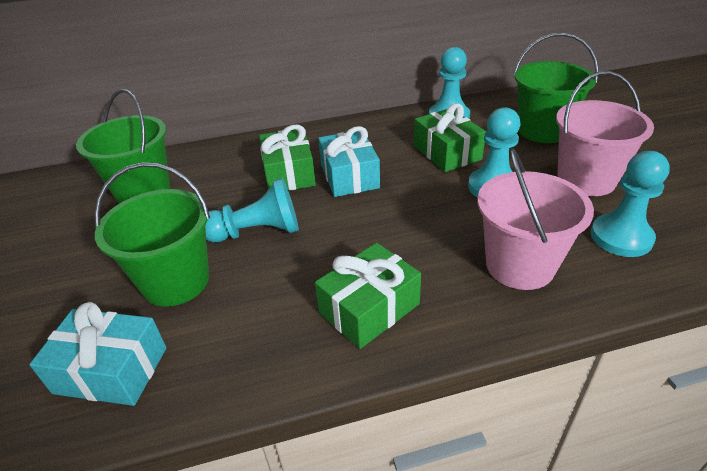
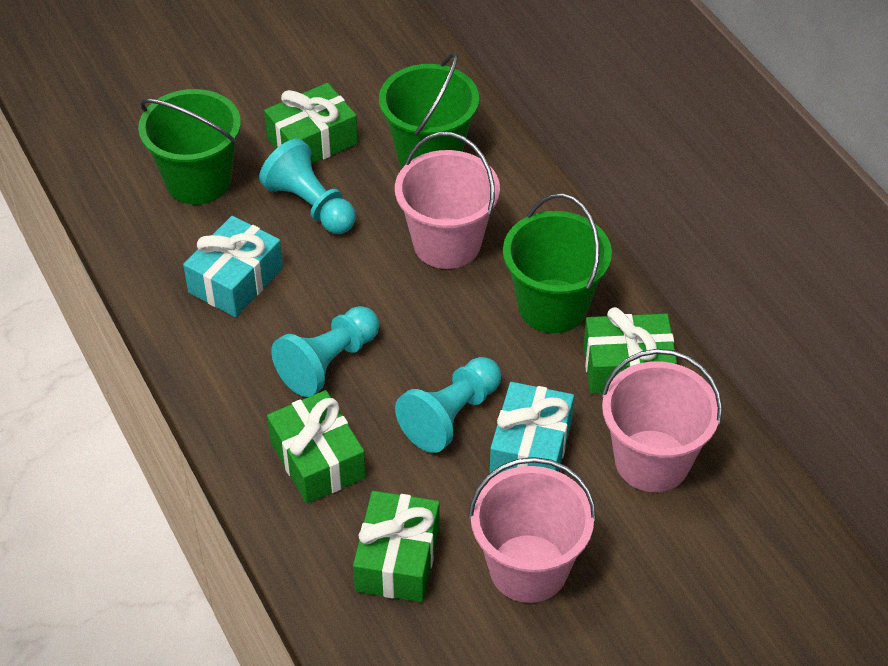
green gift: [259,125,316,190] [315,243,421,349] [414,103,486,172] = 3 -> [264,83,358,165] [267,390,366,504] [353,491,440,602] [583,307,677,394] = 4
pink bucket: [477,148,594,290] [556,71,654,196] = 2 -> [395,132,500,269] [468,457,596,603] [601,349,722,492] = 3
turquoise pawn: [205,178,299,242] [429,47,470,119] [468,107,520,198] [591,151,670,257] = 4 -> [259,139,356,234] [271,306,379,397] [395,357,501,453] = 3

